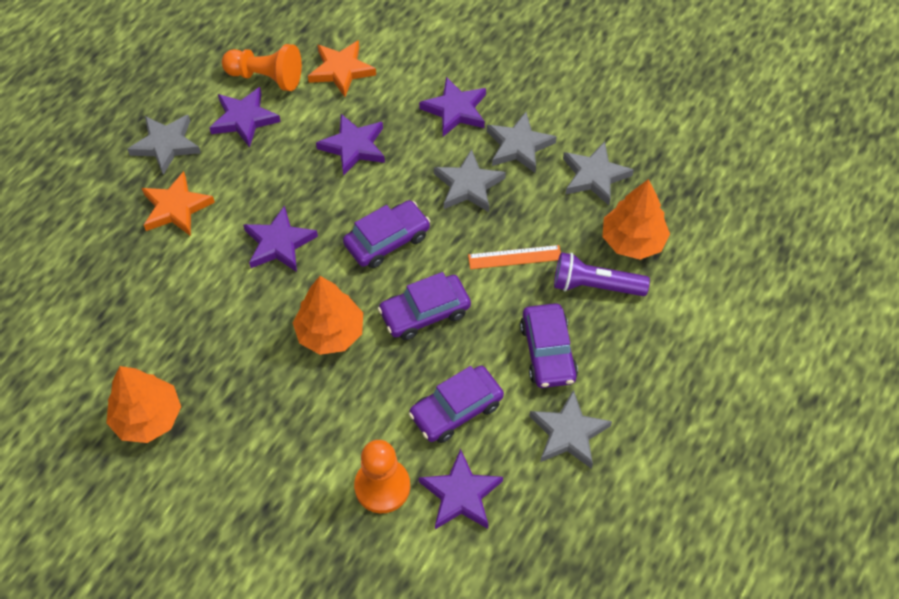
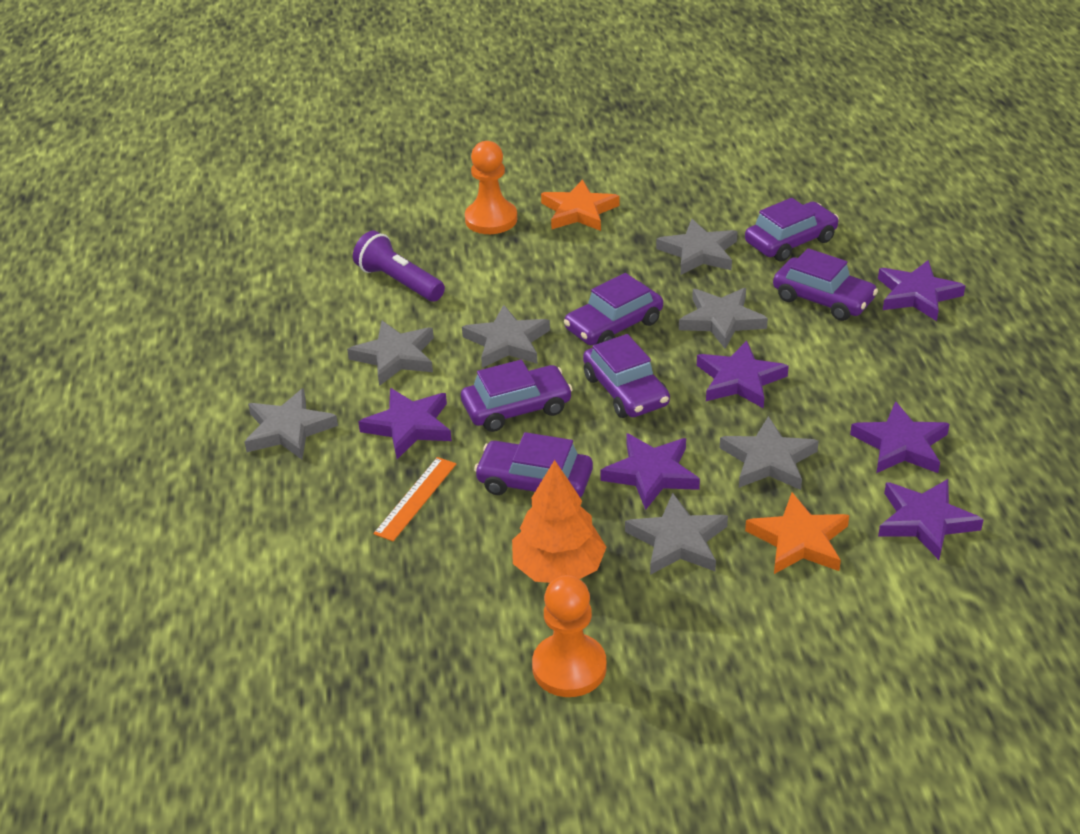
grey star: [127,115,201,175] [434,149,506,212] [487,112,557,173] [529,390,612,469] [563,142,634,205] = 5 -> [244,388,338,459] [347,321,434,386] [462,305,550,368] [625,493,728,575] [656,219,738,275] [679,288,768,349] [720,416,819,490] = 7
orange tree: [106,366,181,443] [293,276,363,355] [602,179,670,260] = 3 -> [512,460,606,583] = 1
purple car: [343,200,430,268] [378,272,471,340] [409,366,504,443] [520,303,578,388] = 4 -> [461,360,573,432] [474,432,593,497] [564,273,663,345] [583,334,670,418] [745,198,839,262] [773,248,878,321] = 6
purple star: [209,87,281,148] [243,205,318,272] [316,114,385,176] [419,77,486,137] [419,449,503,529] = 5 -> [358,388,452,459] [600,433,700,510] [697,341,789,409] [850,401,949,473] [878,260,966,321] [878,479,984,560] = 6

